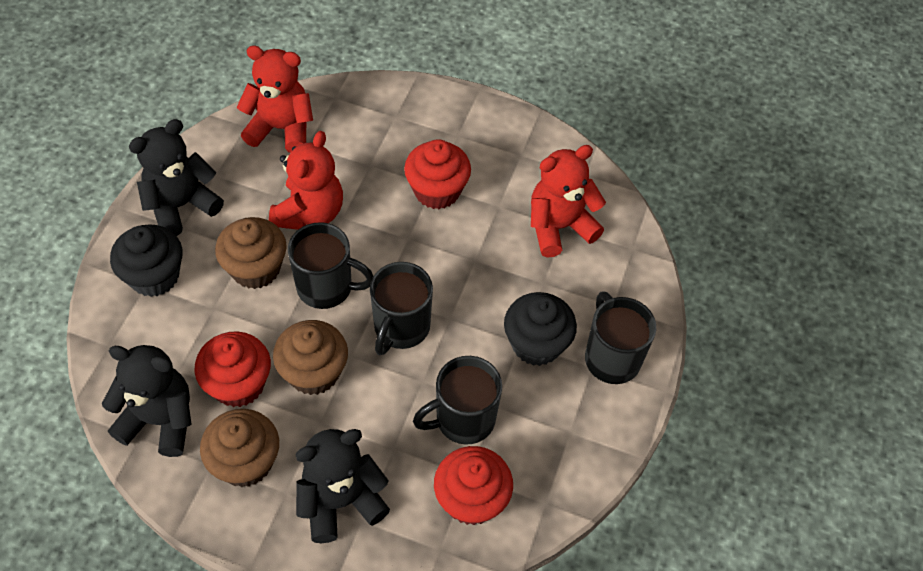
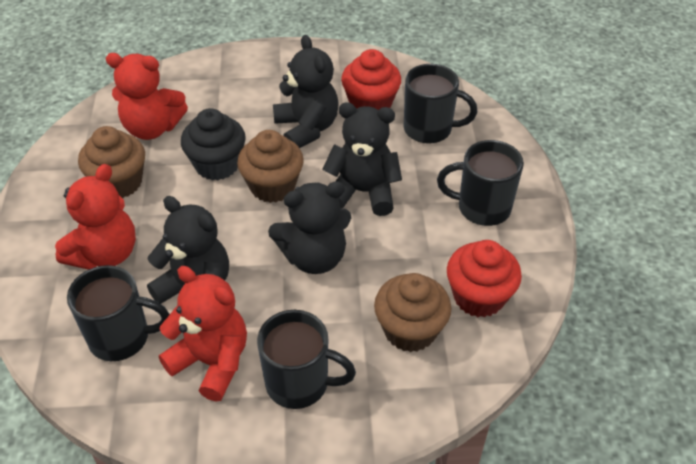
black cupcake: [110,224,182,297] [504,292,577,366] = 2 -> [181,108,246,180] = 1
black teddy bear: [102,345,192,457] [129,119,224,236] [295,429,390,543] = 3 -> [147,196,229,304] [268,181,351,274] [273,35,339,148] [322,102,402,216] = 4
red cupcake: [194,331,271,407] [404,139,471,209] [434,446,513,525] = 3 -> [341,49,401,110] [447,240,522,318] = 2

